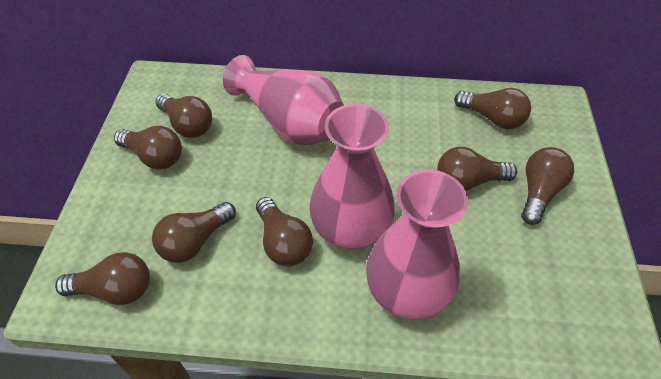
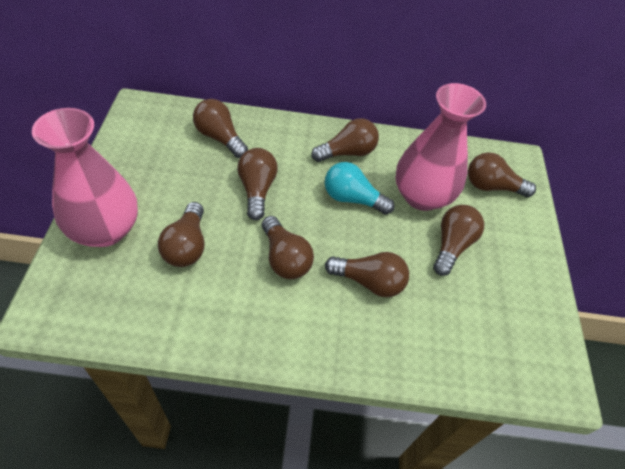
pink vase: [223,55,344,145] [309,104,395,250] [366,170,468,320] = 3 -> [32,108,138,247] [395,83,486,211] = 2
turquoise light bulb: none = 0 -> [325,162,395,215] = 1

